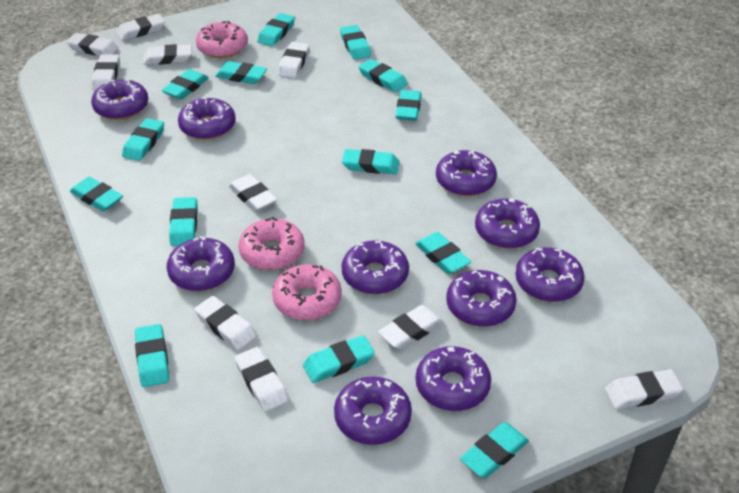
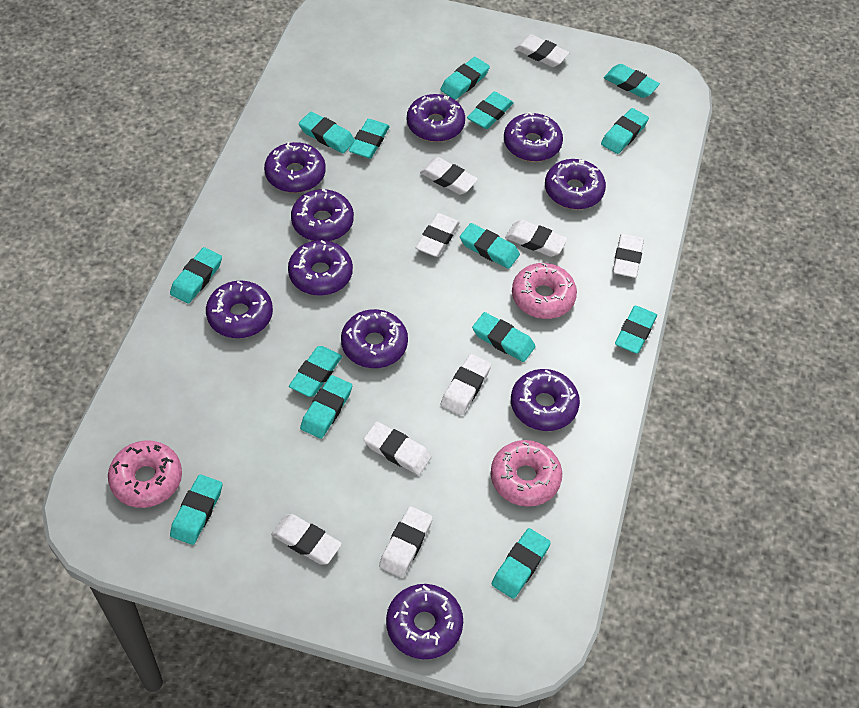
white eraser: [66,33,118,56] [91,55,120,90] [116,14,165,41] [143,44,192,65] [194,296,257,350] [229,174,277,211] [234,347,289,412] [278,42,310,78] [378,305,444,350] [605,369,683,409] = 10 -> [271,514,342,565] [364,421,432,475] [379,506,433,578] [415,213,460,257] [420,157,478,195] [441,354,491,416] [505,220,568,257] [515,34,569,67] [613,234,644,278] = 9

